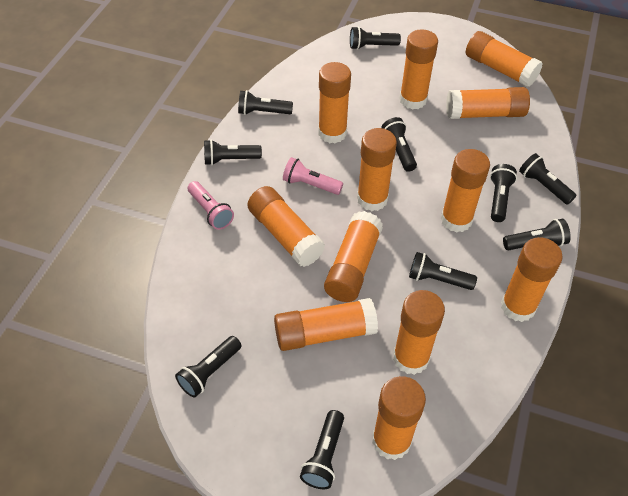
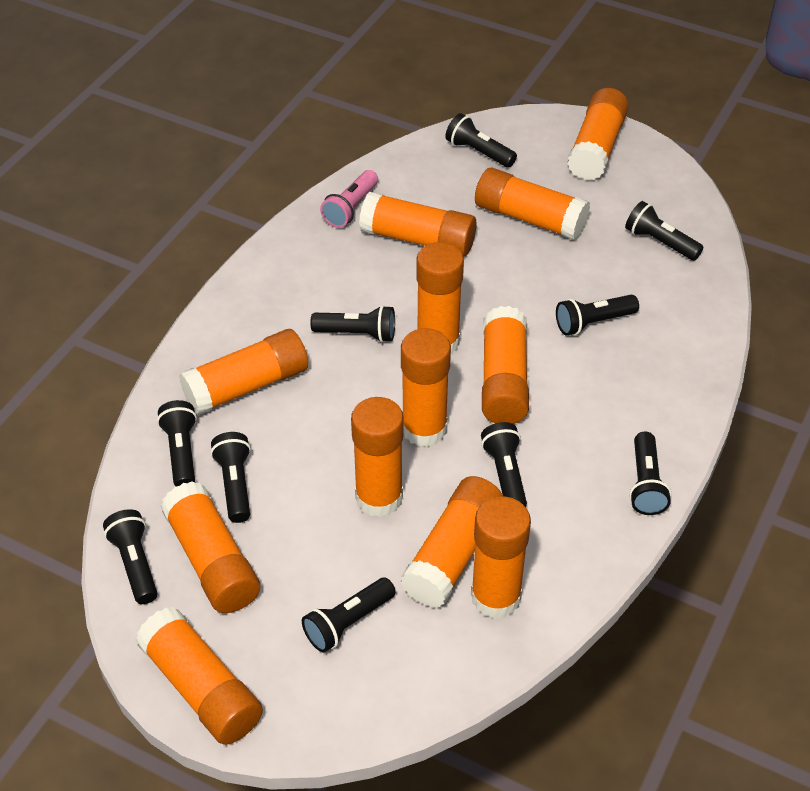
pink flashlight: [188,181,234,230] [283,157,343,195] = 2 -> [320,170,378,228] = 1

